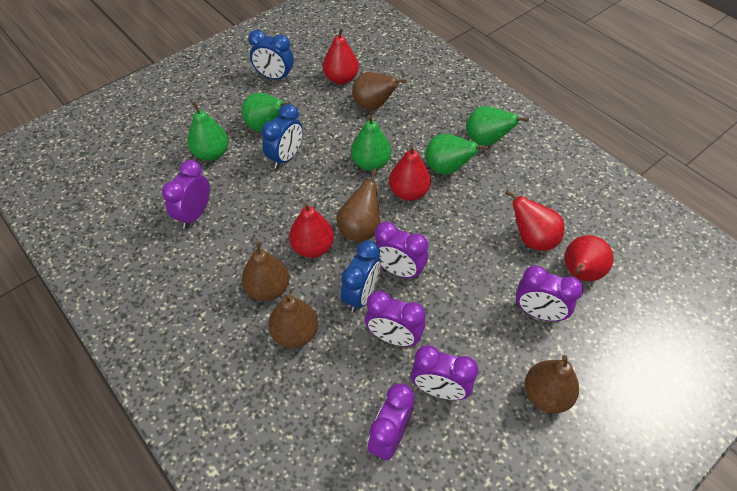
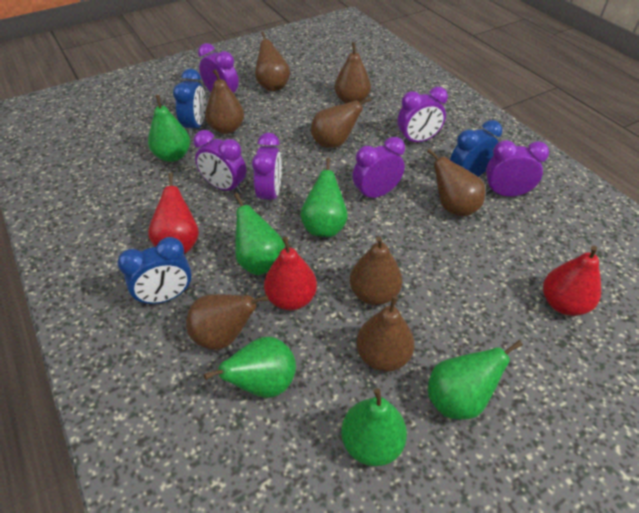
brown pear: [242,241,289,301] [268,293,318,348] [337,168,380,242] [352,72,407,110] [525,355,579,413] = 5 -> [186,294,268,350] [205,69,244,134] [255,31,290,91] [311,97,372,148] [335,42,371,103] [350,236,402,305] [356,296,415,372] [427,149,485,217] = 8
green pear: [187,102,229,161] [242,93,291,132] [351,115,391,171] [425,134,489,175] [466,106,529,146] = 5 -> [148,95,190,162] [204,337,296,398] [234,193,285,275] [300,157,348,237] [341,388,407,466] [428,340,523,420] = 6
red pear: [289,203,334,258] [323,28,359,84] [389,145,431,201] [505,190,564,251] [564,235,614,281] = 5 -> [148,173,199,253] [264,237,317,310] [543,246,601,316] = 3

